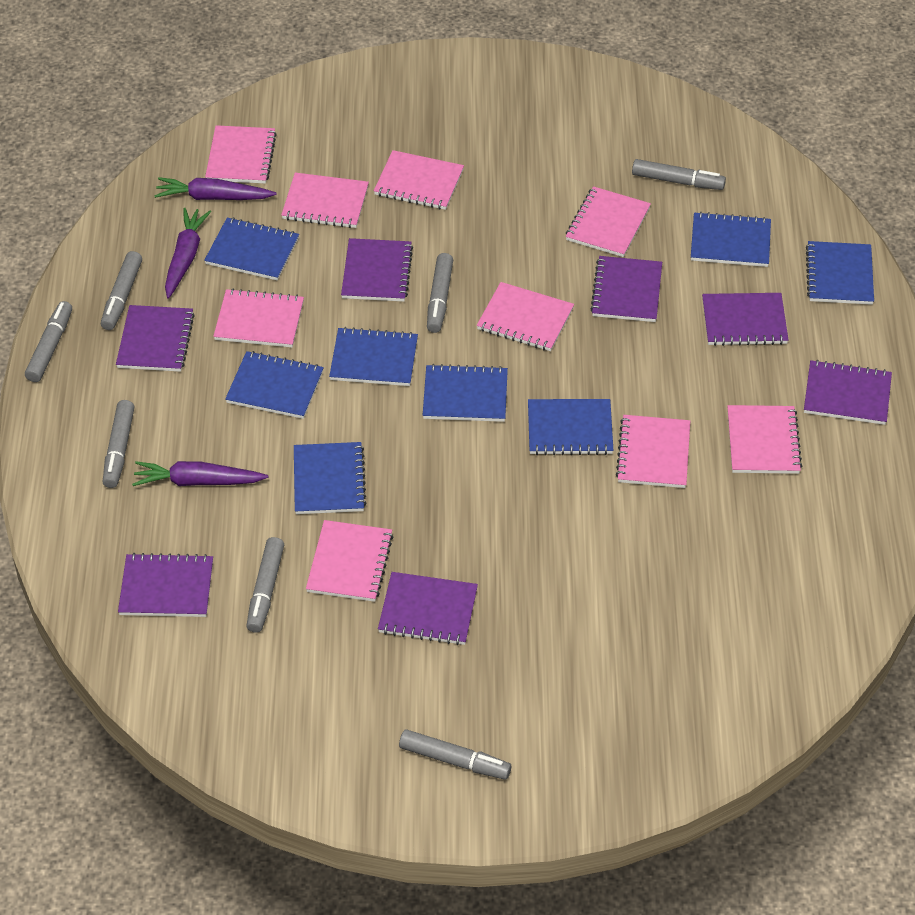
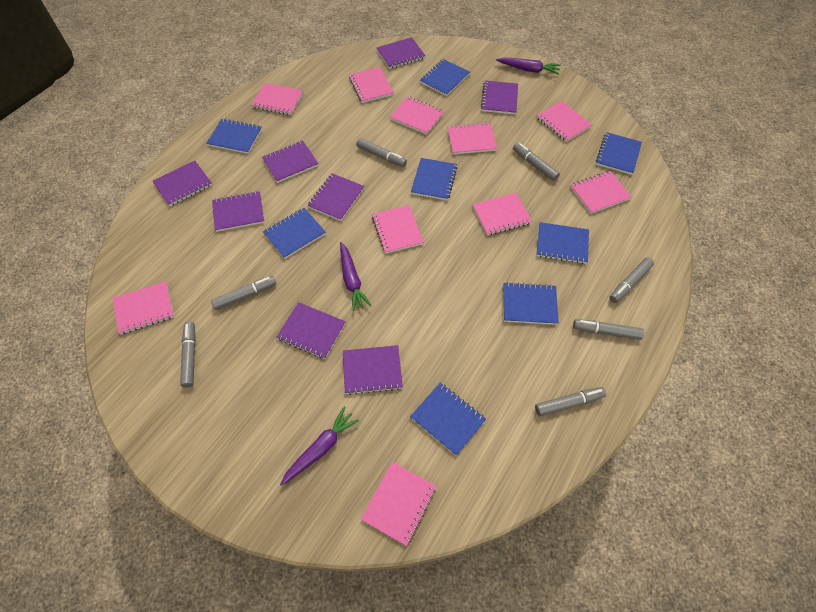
pink notebook: [205,125,277,184] [213,289,304,347] [281,173,369,228] [306,520,393,602] [374,150,464,210] [477,282,574,351] [566,186,651,257] [616,415,690,488] [727,405,802,474] = 9 -> [113,281,174,335] [251,83,303,115] [349,67,394,103] [361,462,436,546] [372,205,424,254] [390,96,444,135] [447,122,497,154] [472,193,532,236] [536,101,592,142] [570,171,632,214] = 10
purple notebook: [116,305,195,372] [118,553,213,617] [341,238,413,302] [378,572,478,645] [590,256,662,322] [702,293,789,346] [804,360,892,425] = 7 -> [153,161,212,206] [212,191,264,232] [262,140,319,183] [276,302,346,359] [307,173,364,221] [343,345,403,395] [377,37,425,69] [481,81,518,114] = 8

